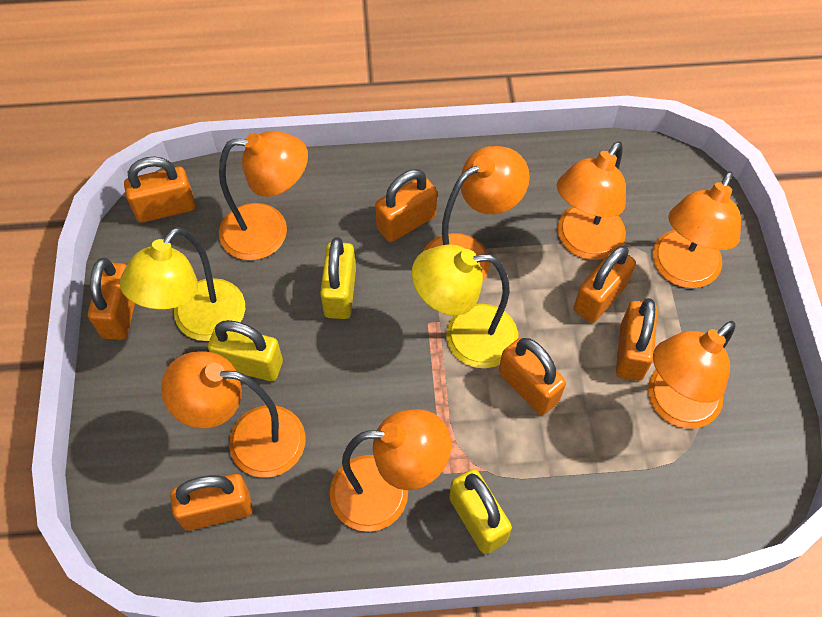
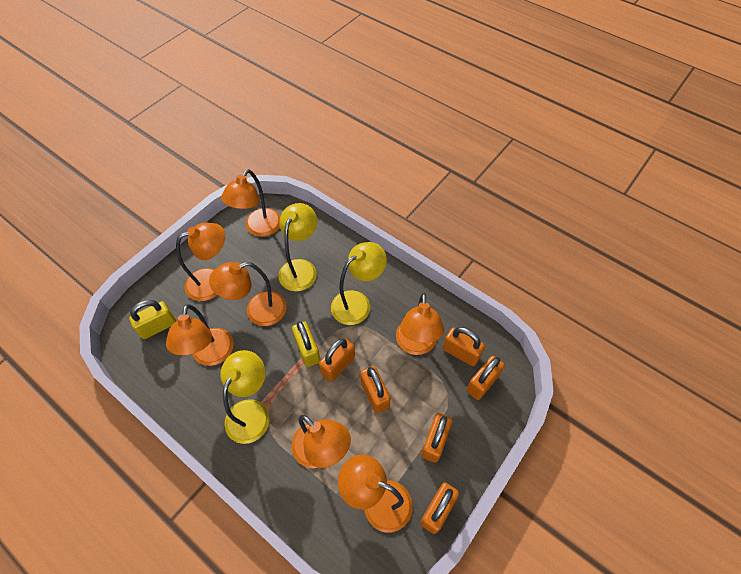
orange padlock: [88,258,135,340] [124,156,195,223] [170,474,253,531] [375,169,437,242] [499,338,566,415] [574,245,636,323] [616,298,658,381] = 7 -> [319,338,355,382] [360,366,391,413] [420,482,459,534] [421,413,453,463] [443,327,485,366] [466,356,505,400] = 6
yellow lamp: [120,227,245,341] [412,245,518,368] = 2 -> [220,350,270,444] [279,203,317,291] [331,242,387,325] = 3
yellow padlock: [208,320,283,381] [320,237,356,319] [449,469,512,554] = 3 -> [129,300,176,339] [292,321,320,367] = 2

